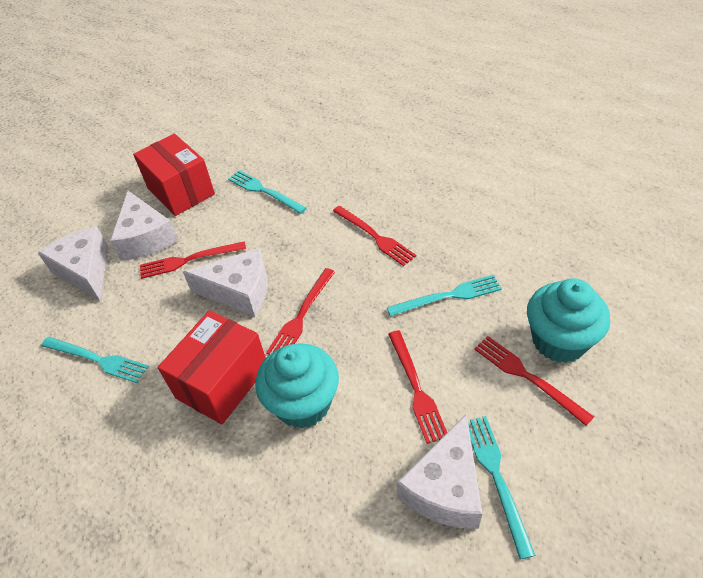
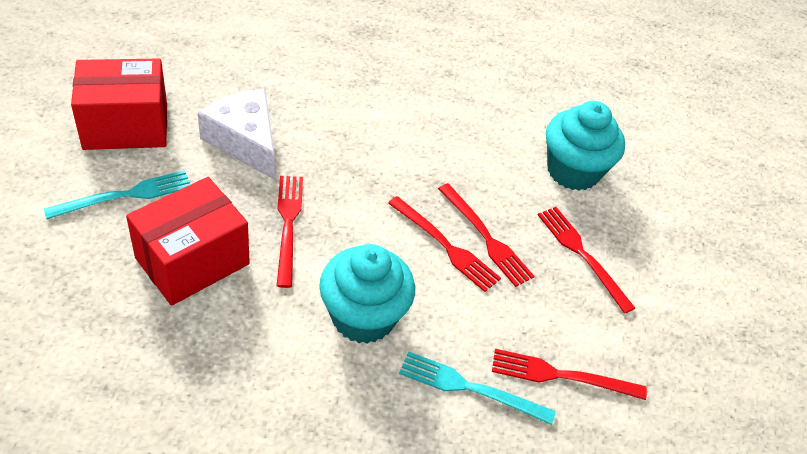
turquoise fork: [41,337,149,383] [228,170,307,214] [387,275,502,316] [468,416,536,559] = 4 -> [44,170,191,219] [399,351,556,425] = 2
white cheese: [38,227,108,301] [110,191,178,261] [183,248,268,317] [397,414,482,529] = 4 -> [198,89,275,180] = 1

